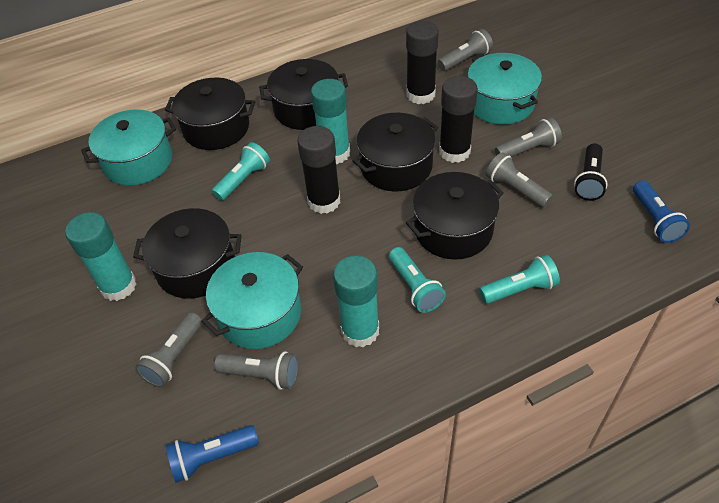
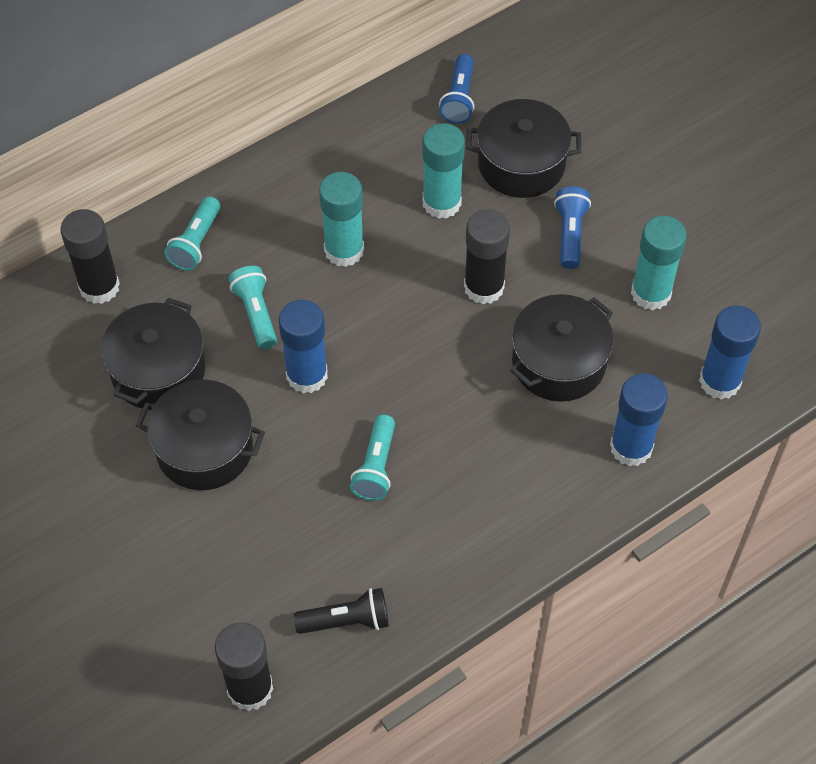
black pot: [133,208,242,299] [165,78,255,150] [259,59,348,130] [352,113,438,191] [406,172,503,259] = 5 -> [101,298,205,410] [136,380,265,490] [466,99,581,198] [510,294,614,402] = 4
blue glue stick: none = 0 -> [279,300,328,394] [610,373,668,466] [699,306,761,400] = 3
grey flashlight: [135,312,202,387] [214,351,299,390] [438,29,493,71] [486,152,553,208] [495,117,562,157] = 5 -> none = 0
turquoise pot: [81,109,176,186] [201,252,303,349] [467,53,542,125] = 3 -> none = 0

